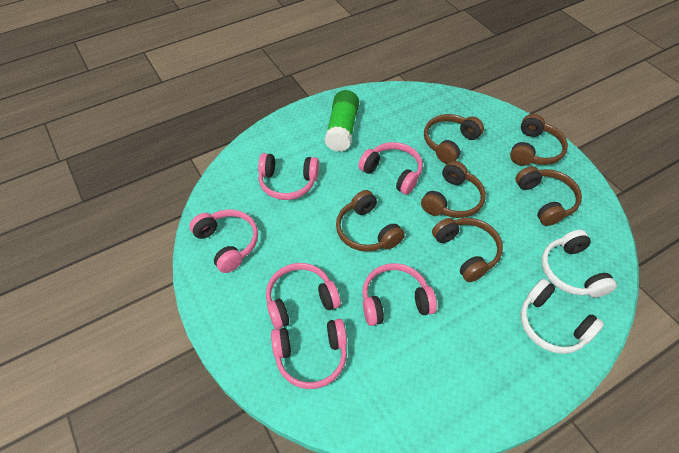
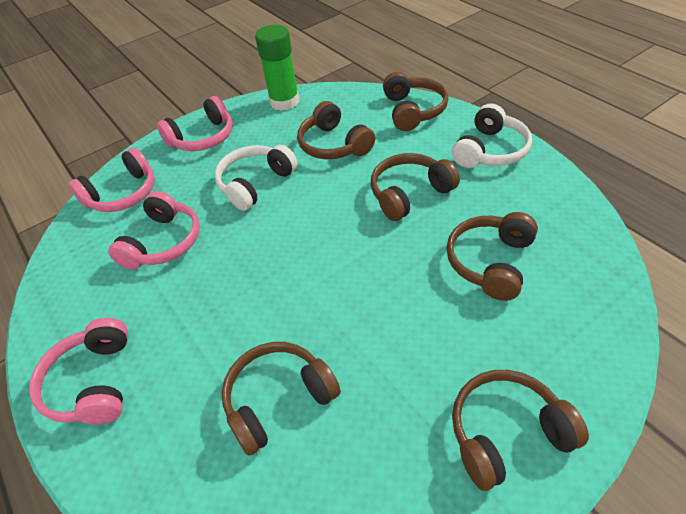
pink headphones: [189,210,258,273] [258,153,319,200] [266,263,341,329] [271,319,347,389] [358,142,423,195] [362,263,437,326] = 6 -> [29,318,128,425] [69,147,155,212] [108,191,200,270] [157,96,233,151] = 4

